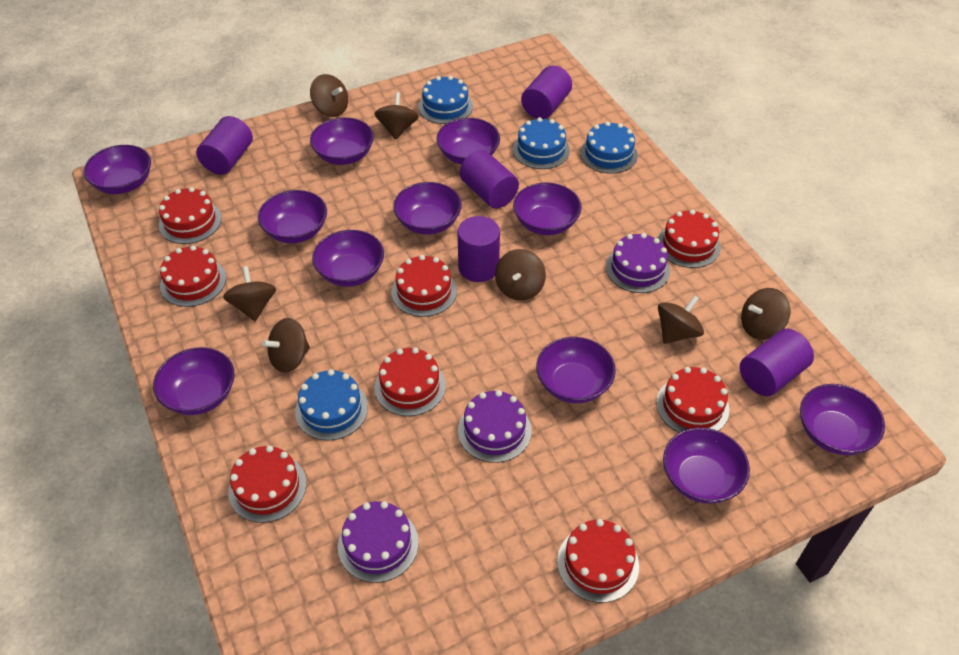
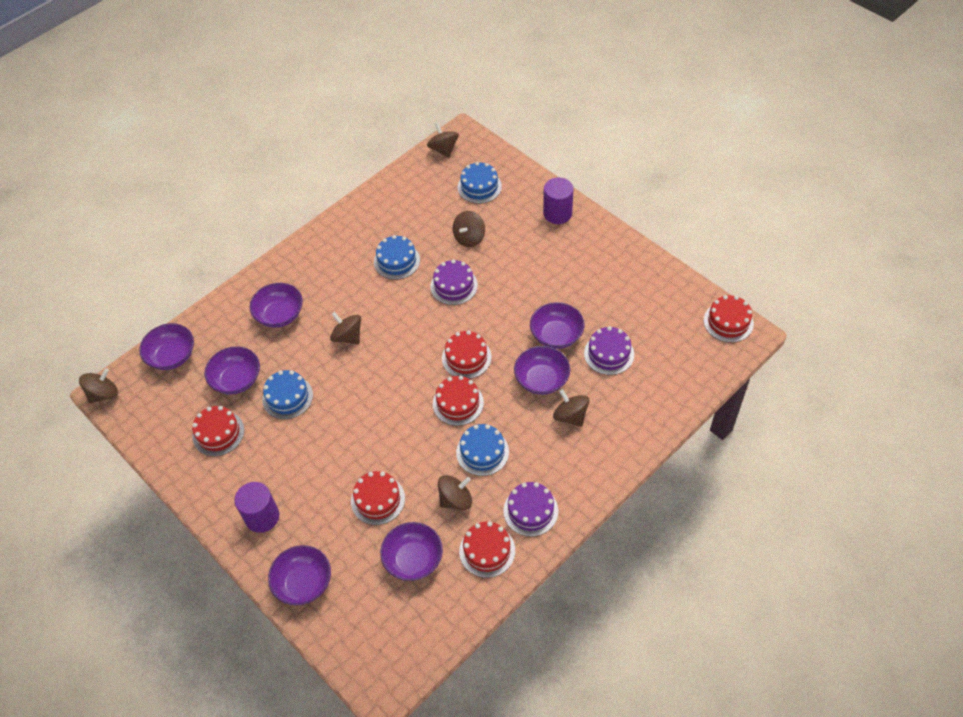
brown spinning top: [223,266,276,321] [262,318,310,373] [310,74,348,117] [374,92,419,140] [495,249,546,301] [658,295,704,344] [741,288,790,340] = 7 -> [79,368,118,403] [330,312,361,344] [427,123,459,158] [438,475,472,510] [453,211,485,247] [553,389,590,427] = 6
purple bowl: [83,145,151,194] [153,347,235,415] [258,190,327,243] [310,117,374,165] [312,230,384,286] [393,182,462,235] [436,118,500,164] [513,182,582,235] [536,337,616,403] [663,428,750,504] [800,384,885,455] = 11 -> [139,323,194,370] [204,346,260,395] [250,283,303,328] [268,545,331,605] [380,522,443,581] [514,346,570,395] [530,302,585,349] = 7
purple cylinder: [196,116,253,175] [457,216,500,282] [460,150,519,209] [521,65,572,119] [740,329,814,396] = 5 -> [235,482,279,533] [543,177,574,224] = 2
red cake: [159,187,221,244] [160,245,226,307] [228,445,306,523] [374,347,446,416] [392,255,457,317] [557,519,639,603] [656,367,729,433] [658,209,721,268] = 8 -> [192,406,244,456] [351,471,405,525] [433,376,484,426] [442,330,492,379] [459,521,515,578] [704,295,754,343] = 6

